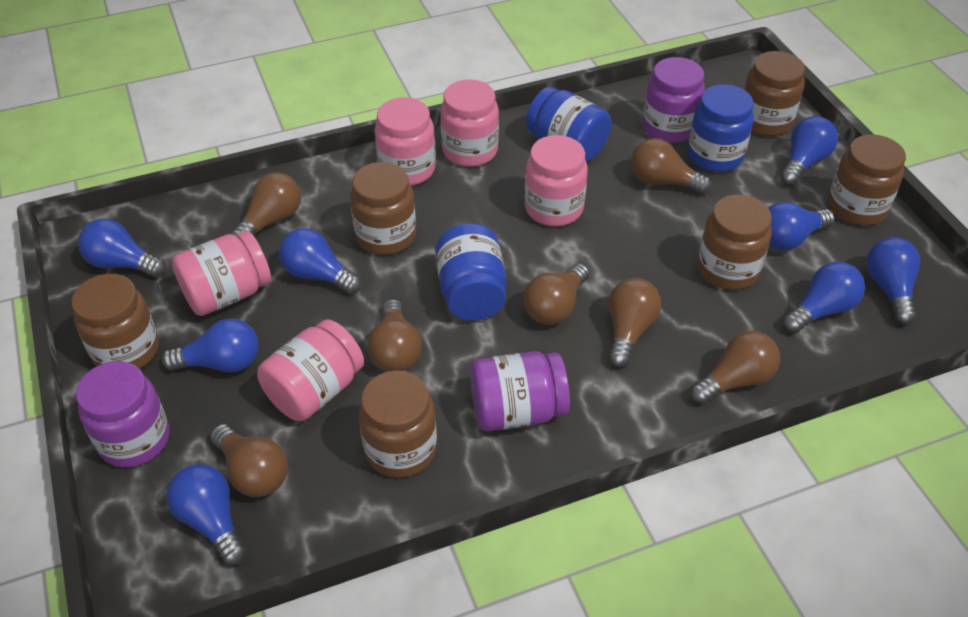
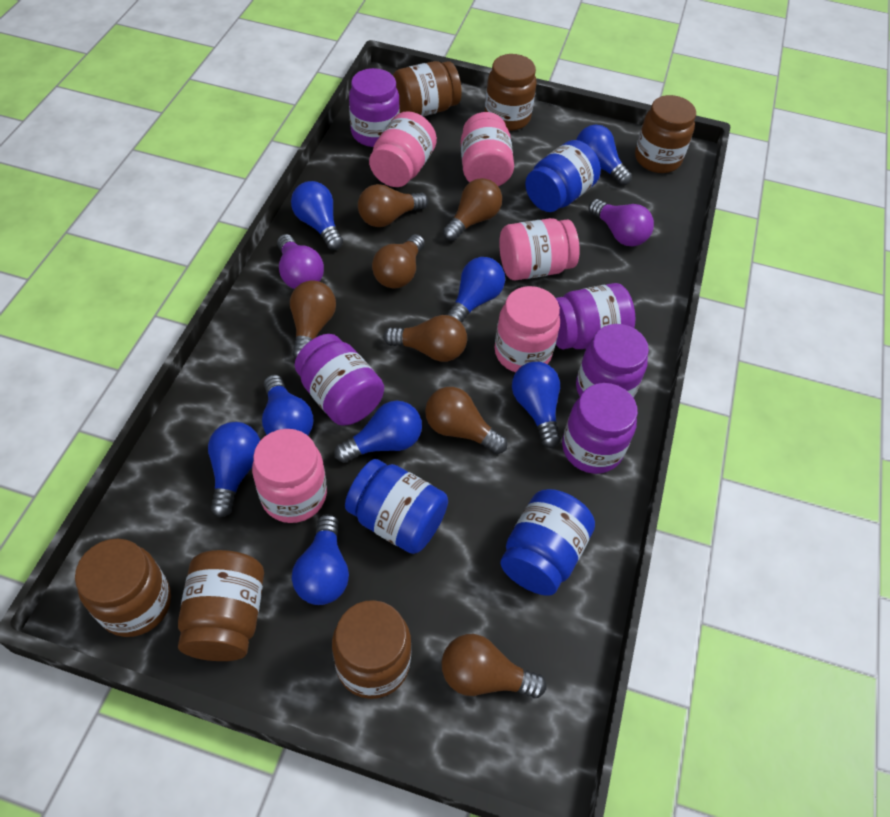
purple jar: [76,361,169,468] [470,351,570,431] [643,57,705,143] = 3 -> [294,334,384,426] [349,68,400,147] [556,283,635,350] [562,383,638,474] [576,324,649,398] = 5
purple light bulb: none = 0 -> [277,234,324,289] [589,199,654,246] = 2

